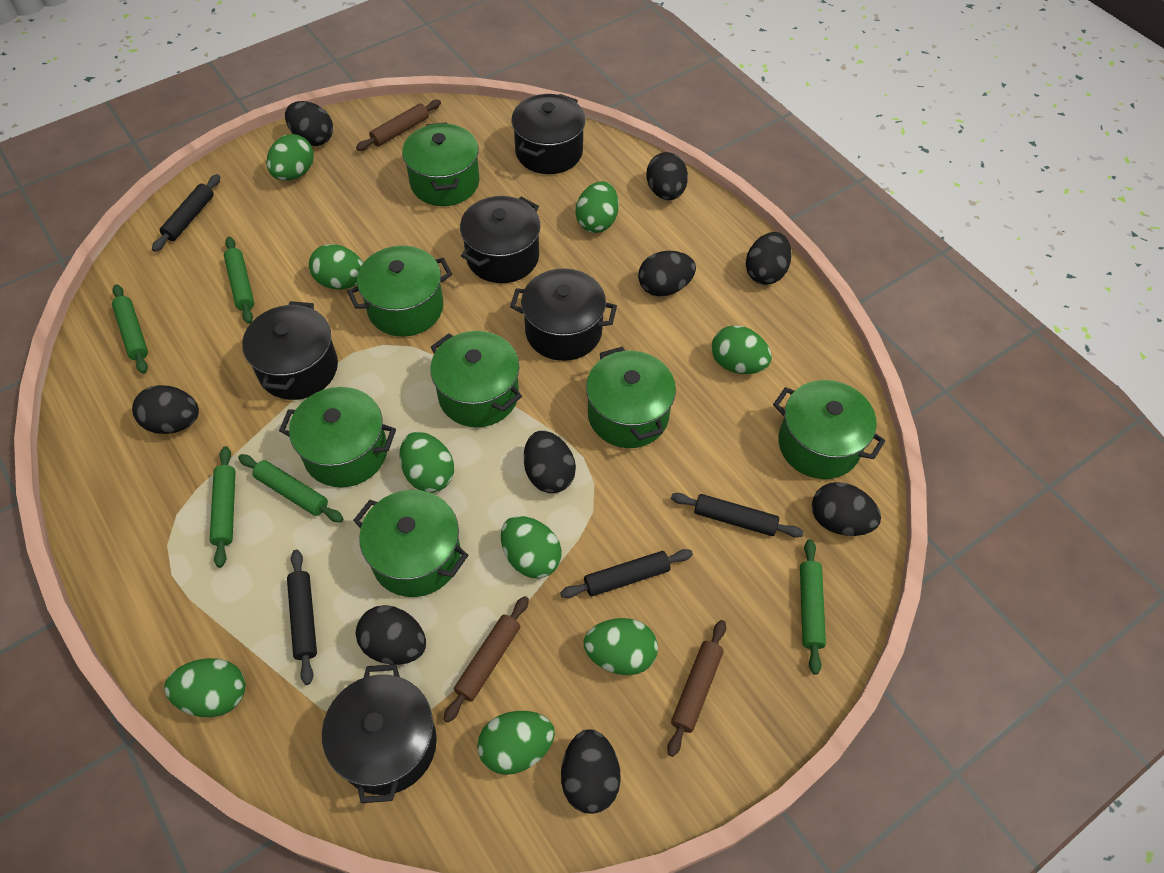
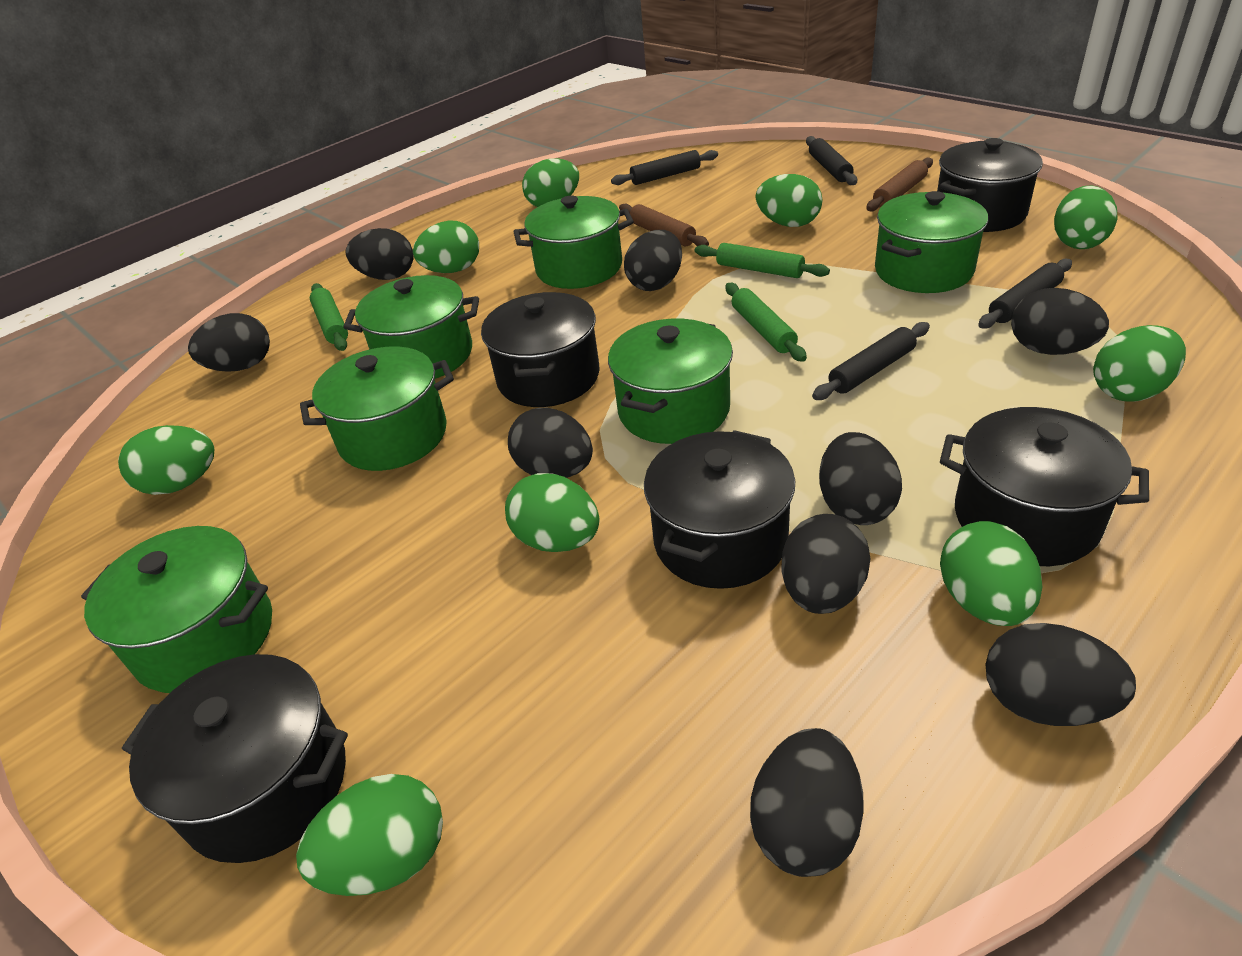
brown rolling pin: [356,100,441,151] [444,596,529,723] [667,620,726,757] = 3 -> [619,203,709,246] [866,158,933,211] = 2
green pot: [279,387,396,487] [347,246,452,337] [353,490,468,597] [402,122,479,206] [430,331,522,427] [586,347,676,448] [773,380,885,479] = 7 -> [81,526,272,693] [300,346,454,471] [343,275,479,379] [514,196,634,289] [608,319,733,444] [875,191,988,293] = 6
green rolling pin: [112,284,148,374] [210,446,236,568] [224,237,254,324] [238,454,344,522] [800,539,826,675] = 5 -> [310,283,348,351] [695,243,830,278] [726,283,807,362] = 3

